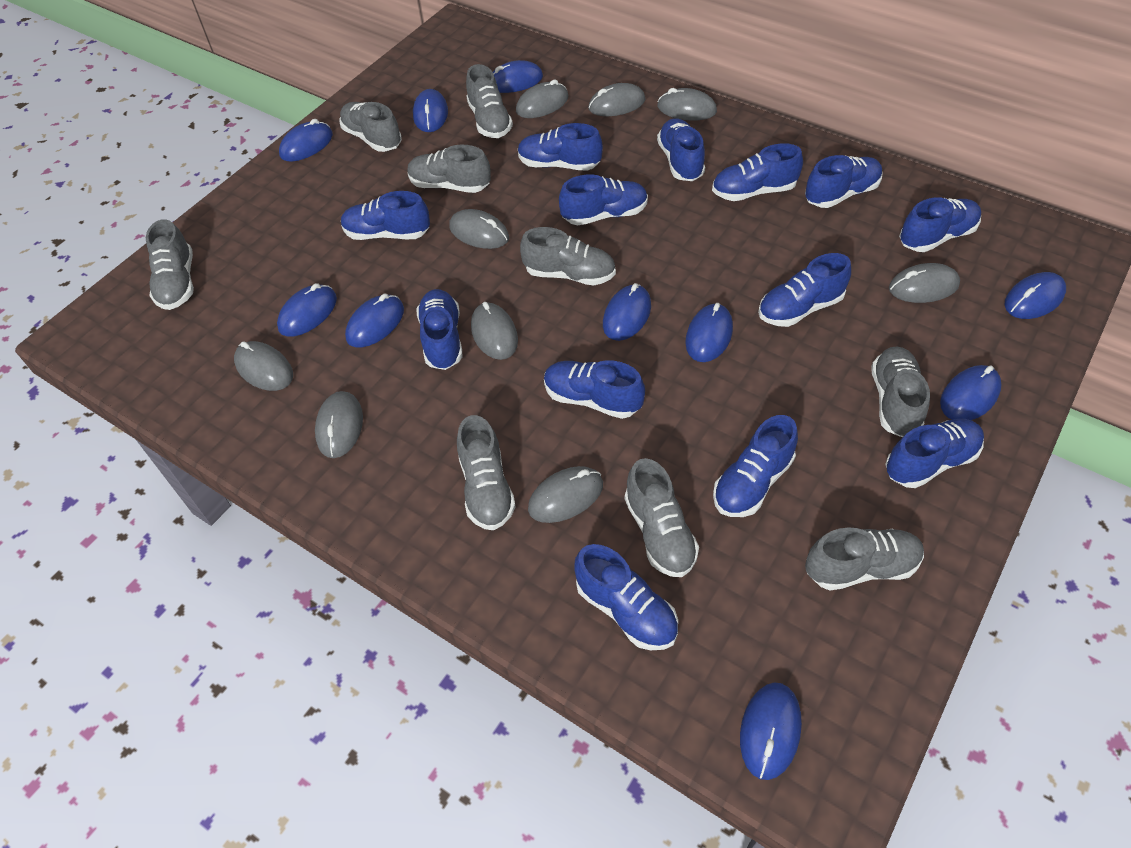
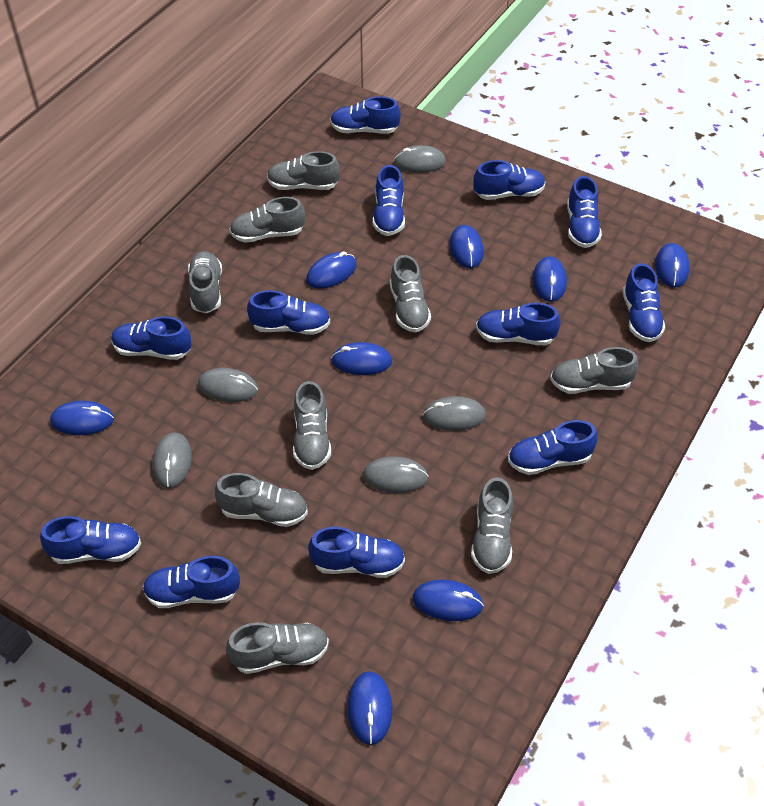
blue mouse: [277,283,337,337] [279,119,333,162] [345,294,404,347] [413,89,448,132] [493,60,543,93] [603,283,651,341] [685,303,733,362] [740,682,802,780] [940,365,1002,420] [1005,272,1066,319] = 10 -> [50,401,114,435] [306,251,356,289] [331,342,392,375] [347,671,392,745] [413,579,484,621] [449,225,484,268] [533,256,567,302] [655,243,690,288] = 8
blue shoe: [341,191,430,240] [416,289,463,370] [518,123,603,171] [544,360,645,419] [559,174,648,225] [574,544,678,650] [657,118,705,181] [712,143,803,201] [713,415,798,517] [758,253,851,327] [805,155,883,208] [885,419,984,488] [899,198,981,252] = 13 -> [40,516,141,564] [111,316,191,360] [143,556,240,608] [247,290,330,335] [308,527,405,578] [330,96,401,134] [373,165,405,236] [473,160,546,200] [476,303,561,345] [508,420,598,475] [567,176,602,248] [623,263,665,342] = 12
grey mouse: [234,341,293,391] [315,391,363,458] [449,209,509,249] [471,302,518,360] [516,80,568,118] [528,466,603,523] [588,83,645,116] [657,88,717,121] [889,263,960,303] = 9 -> [152,432,192,489] [198,368,258,402] [363,457,429,493] [393,145,446,173] [423,396,486,431] = 5

